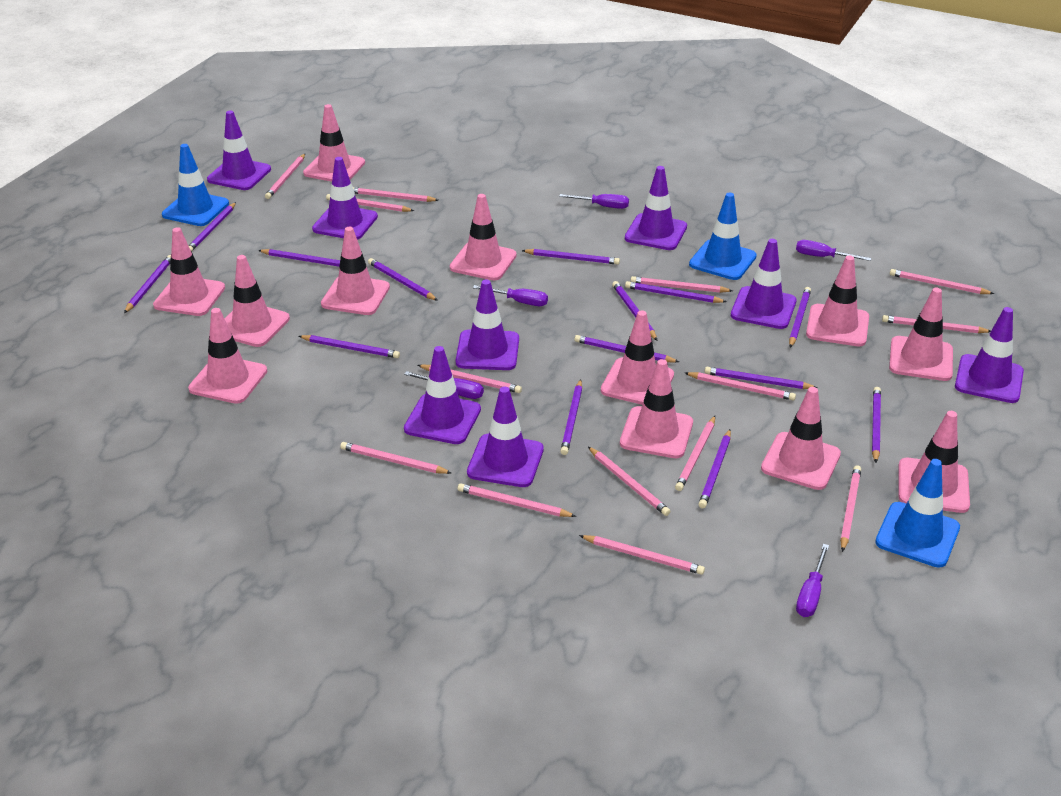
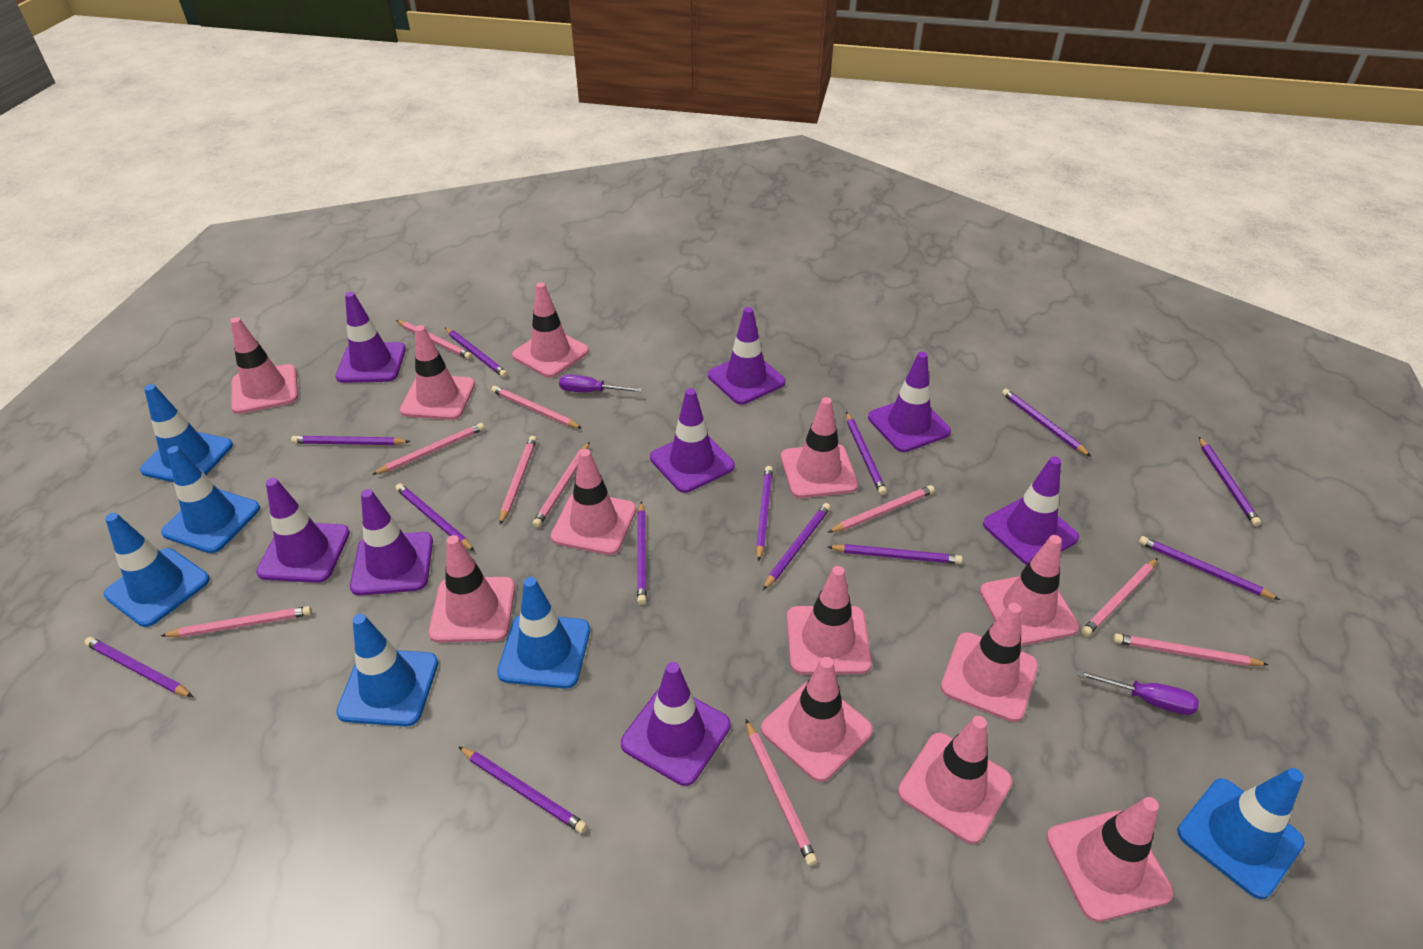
blue traffic cone: [162,144,229,226] [689,193,757,280] [875,459,960,568] = 3 -> [104,513,210,627] [140,384,233,482] [161,446,260,553] [336,614,438,727] [497,577,590,689] [1177,768,1305,899] = 6
pink pencil: [265,154,305,199] [326,194,414,212] [340,442,451,474] [353,187,438,202] [418,365,522,393] [458,483,577,517] [579,535,705,575] [588,447,671,516] [631,276,733,293] [675,416,715,491] [685,372,796,401] [840,466,861,552] [882,315,990,333] [890,269,994,294] = 14 -> [161,606,312,637] [372,423,485,475] [396,320,472,359] [491,386,582,429] [499,436,537,525] [533,442,590,528] [746,720,817,866] [827,485,935,533] [1081,558,1158,636] [1113,634,1269,666] = 10
purple pencil: [124,255,171,313] [188,202,236,252] [258,249,340,267] [299,335,400,358] [368,258,438,301] [522,249,620,265] [560,379,582,455] [574,335,679,362] [612,281,657,340] [625,281,727,303] [698,429,731,508] [705,367,817,389] [789,287,811,348] [872,387,881,463] = 14 -> [84,637,193,697] [291,436,410,445] [396,483,474,551] [445,328,508,377] [458,746,587,833] [637,501,647,605] [756,466,773,562] [763,503,831,590] [828,544,963,564] [846,412,887,495] [1002,389,1091,457] [1139,536,1280,600] [1199,437,1261,526] = 13
purple screwdriver: [404,371,484,399] [473,285,548,306] [559,194,629,209] [796,240,871,261] [796,544,829,617] = 5 -> [559,375,642,392] [1077,670,1199,715] = 2

